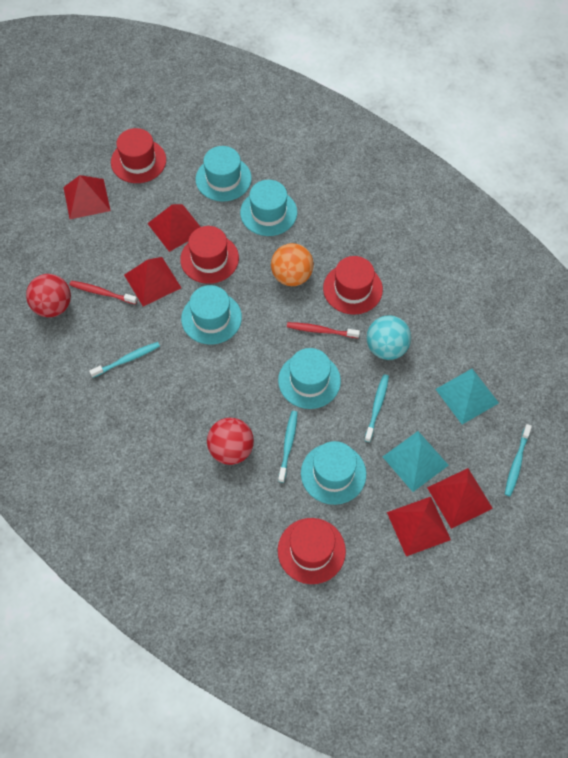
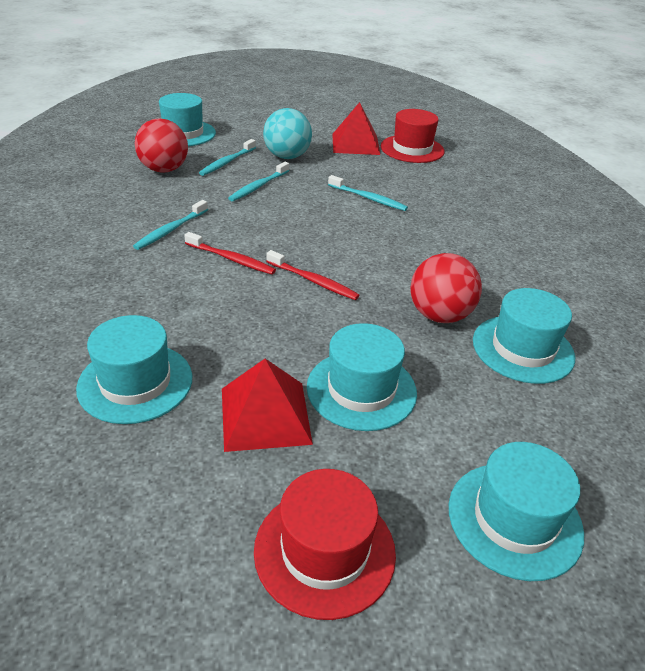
orange ball: [271,243,314,286] = 1 -> none = 0
red hat: [111,128,166,183] [180,226,239,284] [278,518,346,584] [323,256,383,315] = 4 -> [254,469,396,620] [381,109,445,163] = 2
red pyramid: [63,175,111,219] [124,257,181,306] [147,204,200,252] [387,497,451,556] [427,468,493,529] = 5 -> [222,359,313,452] [332,102,380,155] = 2
turquoise pyramid: [383,431,449,492] [436,369,499,424] = 2 -> none = 0

